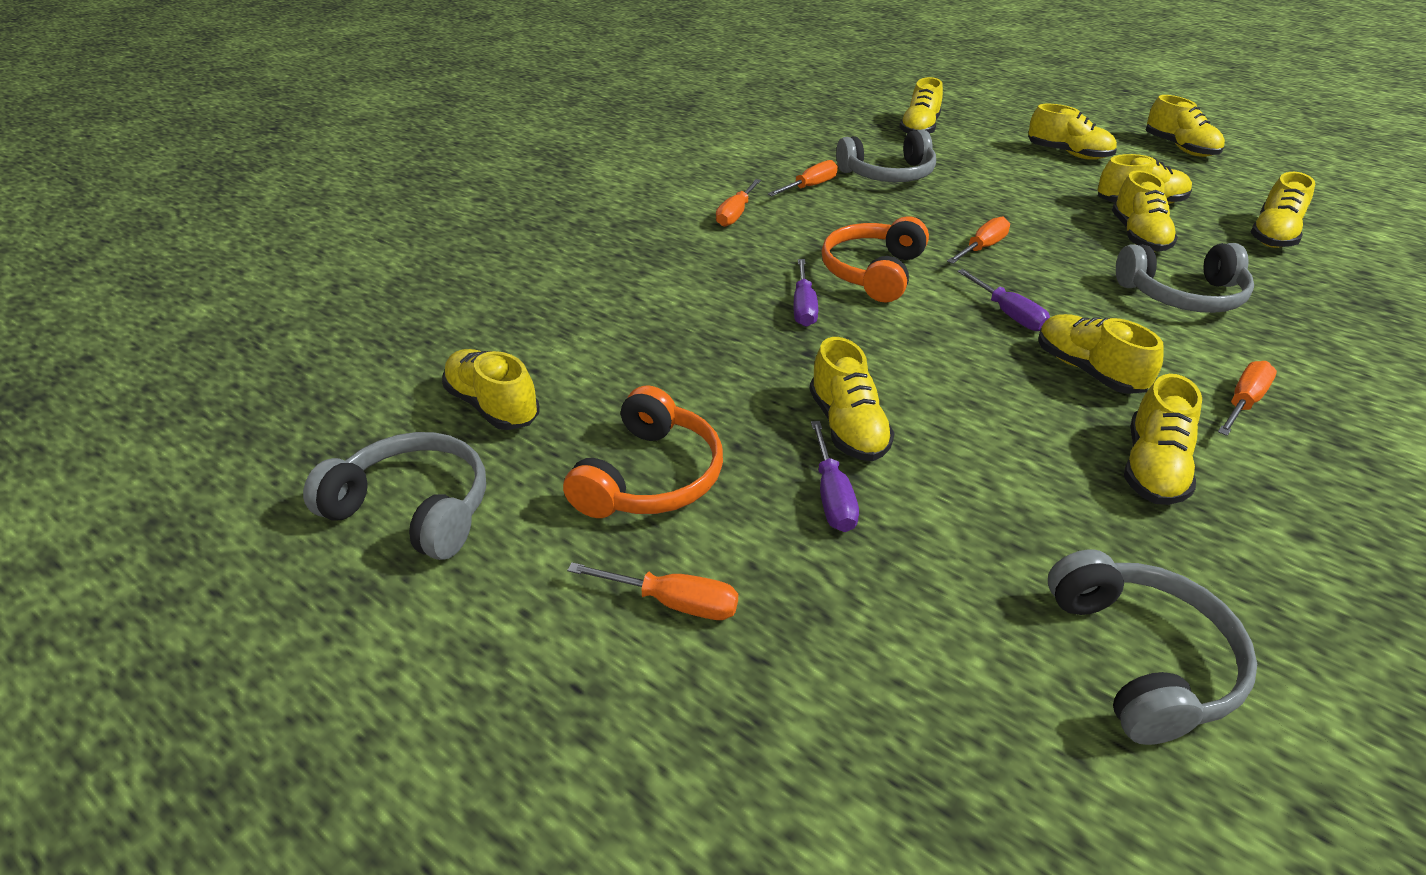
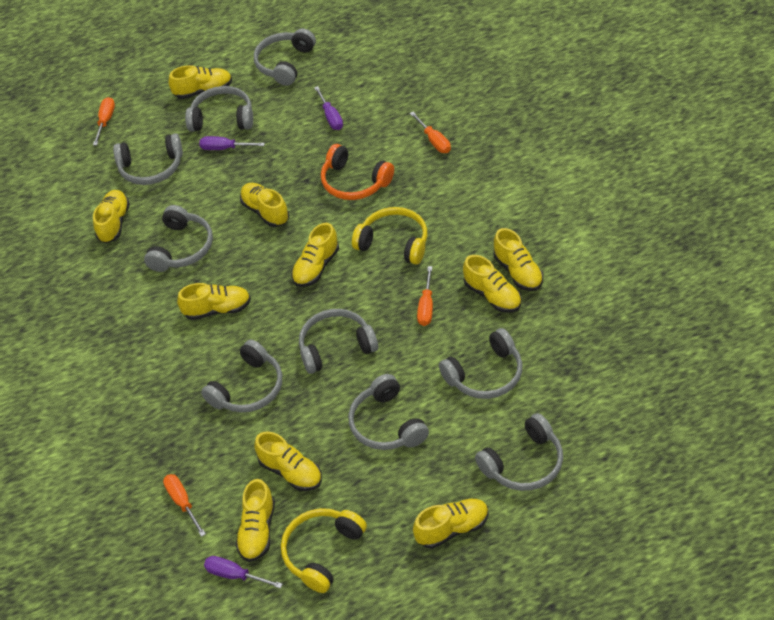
grey headphones: [303,432,486,560] [836,130,936,182] [1048,550,1257,745] [1116,243,1254,313] = 4 -> [113,133,183,185] [144,205,213,272] [185,86,253,132] [201,340,282,413] [254,29,316,86] [299,309,378,374] [348,374,429,450] [439,328,523,399] [475,413,563,491] = 9
orange headphones: [563,385,723,518] [822,216,929,302] = 2 -> [321,144,394,200] = 1
orange screwdriver: [567,562,738,620] [716,179,761,227] [767,160,838,196] [947,217,1010,264] [1218,361,1277,436] = 5 -> [93,97,115,145] [163,474,206,537] [410,112,451,153] [417,266,433,326] = 4
yellow headphones: none = 0 -> [281,508,367,593] [352,207,427,265] = 2

